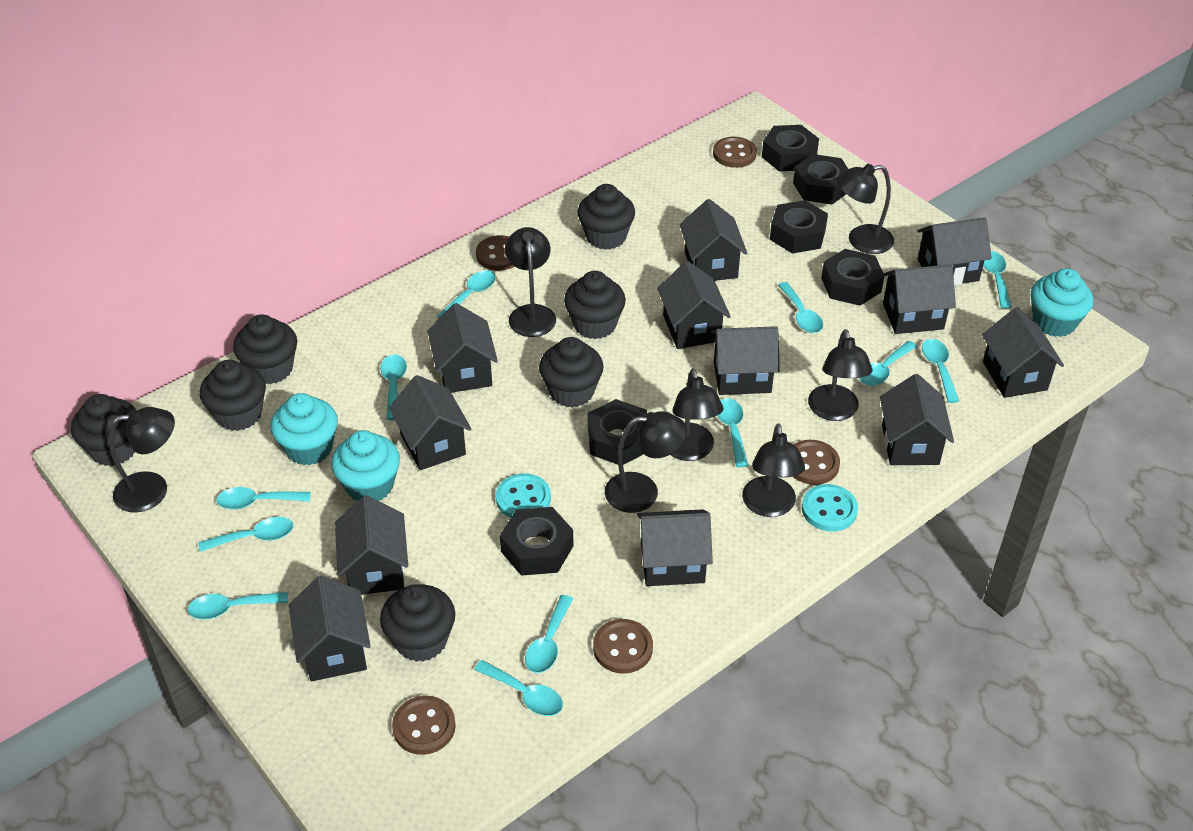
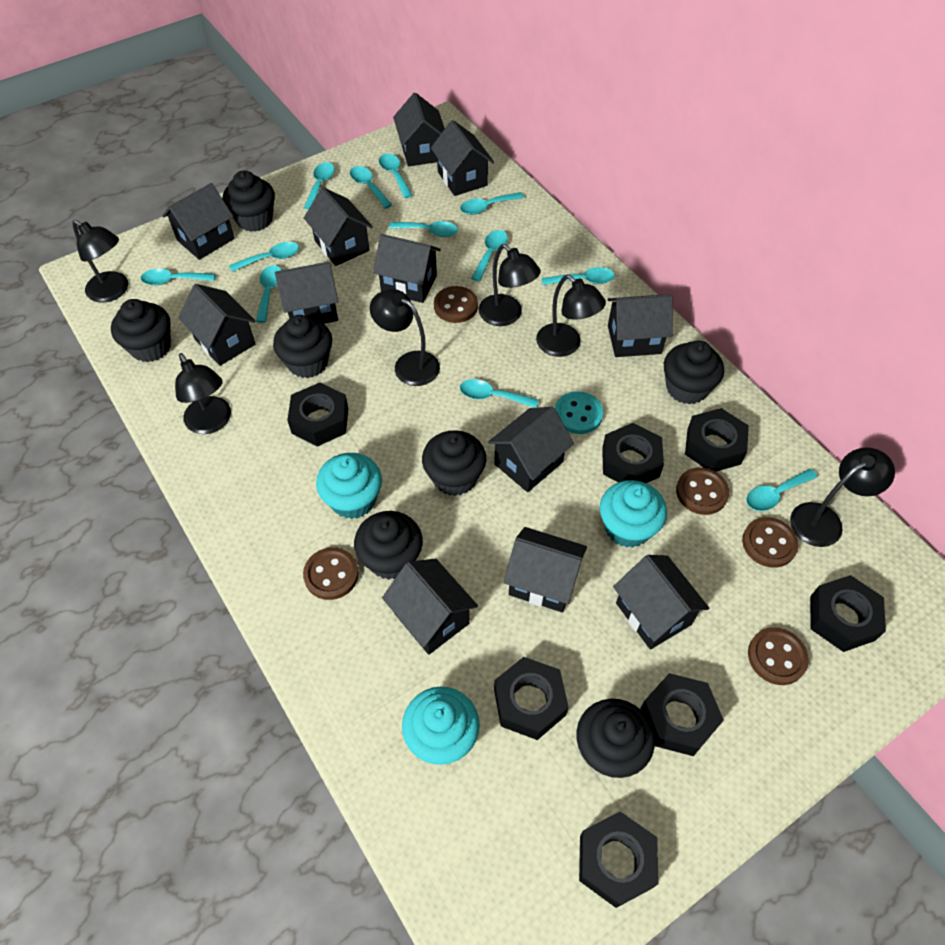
black lamp: [109,407,175,513] [505,227,556,337] [605,411,687,513] [671,368,723,461] [742,423,805,517] [808,329,873,421] [837,164,894,254] = 7 -> [72,220,128,303] [175,353,231,434] [370,289,440,386] [479,244,541,326] [536,275,606,357] [790,448,895,547] = 6
black nut: [500,507,574,576] [588,399,647,465] [762,125,819,171] [770,200,828,253] [793,154,848,205] [821,249,884,306] = 6 -> [287,382,348,447] [494,657,569,740] [579,812,659,908] [602,423,664,483] [640,673,724,756] [685,408,749,472] [810,575,886,652] = 7
turquoise button: [496,473,551,518] [802,484,858,532] = 2 -> [555,391,603,434] = 1

